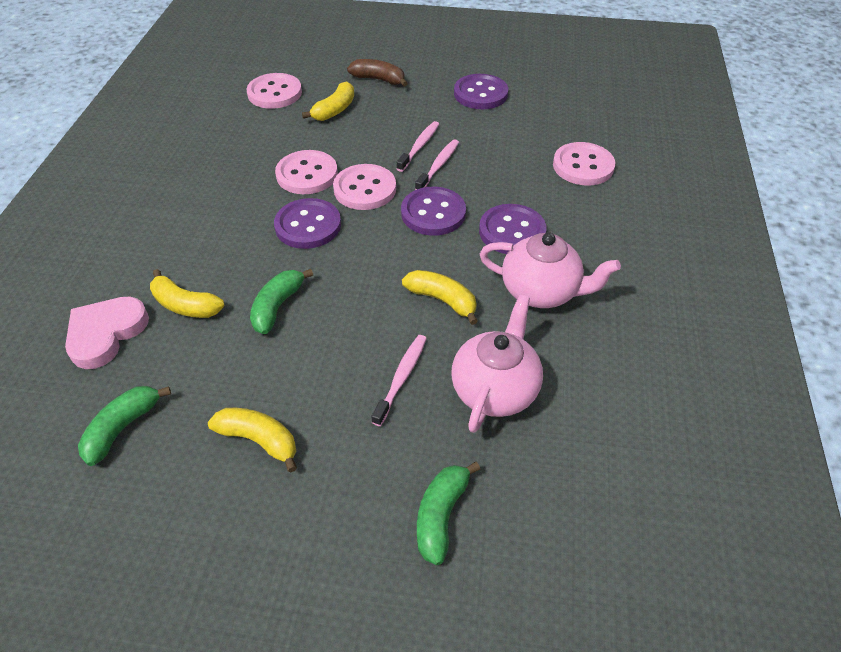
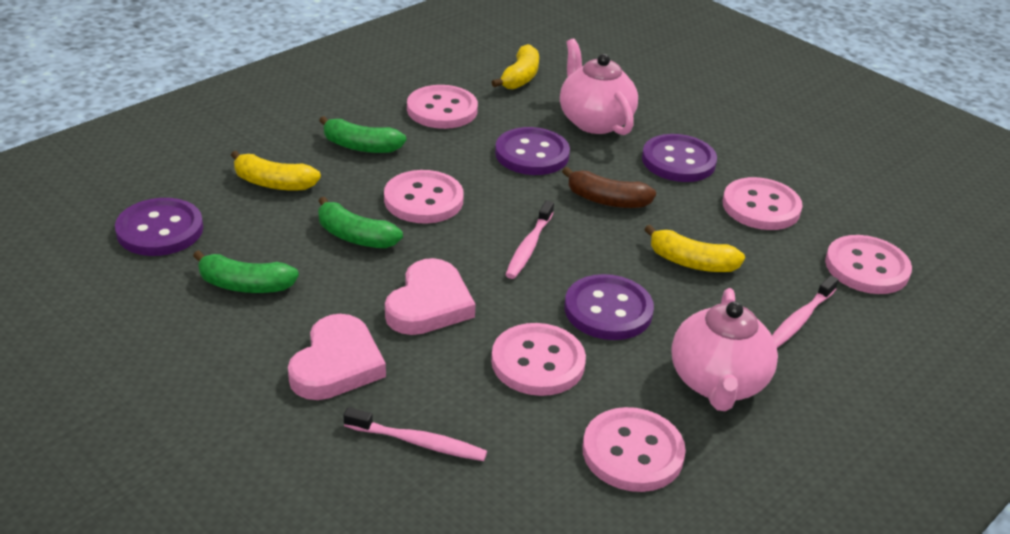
pink button: [247,73,302,109] [275,150,338,194] [333,164,396,210] [553,142,615,185] = 4 -> [384,170,464,223] [407,85,478,129] [491,323,586,396] [582,407,686,492] [723,177,803,230] [825,235,912,294] = 6
pink heart: [65,297,149,369] = 1 -> [288,314,386,400] [385,258,476,335] = 2
yellow banana: [150,269,225,318] [208,408,297,473] [302,81,354,121] [402,270,478,325] = 4 -> [231,151,321,190] [492,44,539,89] [644,225,745,272] = 3

